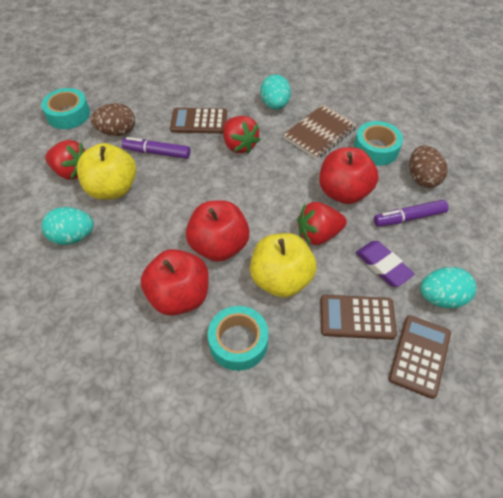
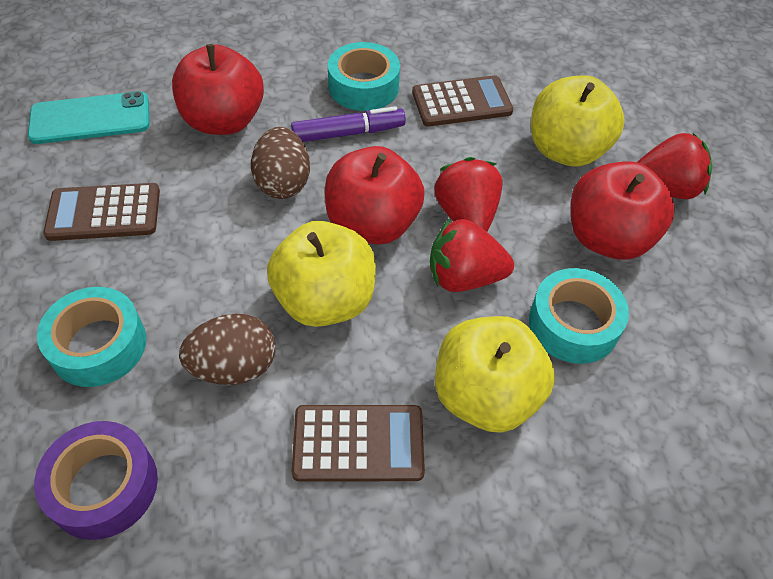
brown notebook: [283,105,357,159] = 1 -> none = 0
purple eraser: [356,241,415,287] = 1 -> none = 0
purple marker: [122,137,190,159] [374,200,449,227] = 2 -> [291,106,406,142] = 1
purple tape: none = 0 -> [34,421,158,540] = 1
turquoise egg: [42,207,94,245] [260,74,291,110] [420,267,476,308] = 3 -> none = 0
turquoise phone: none = 0 -> [28,91,150,144] = 1
yellow apple: [77,143,136,200] [250,233,317,298] = 2 -> [267,221,376,327] [435,316,555,433] [531,75,625,167] = 3

